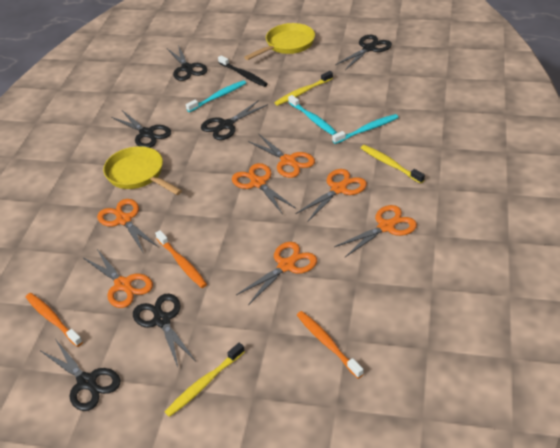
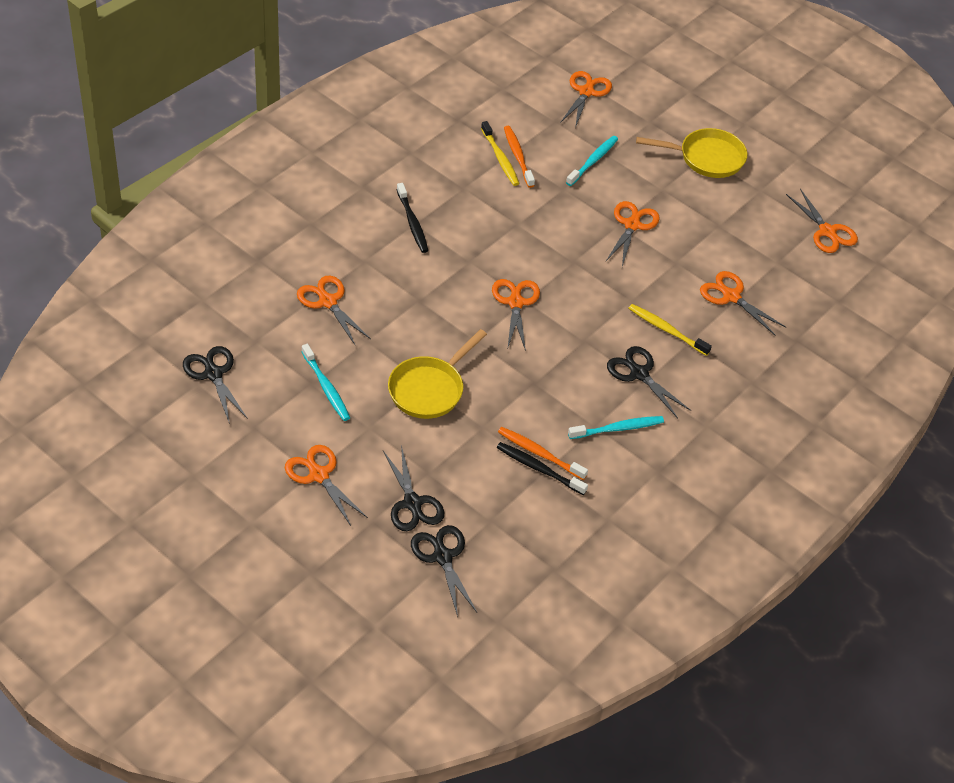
black scissors: [41,340,120,411] [111,110,171,148] [133,294,195,367] [167,45,207,81] [201,100,268,140] [335,35,392,70] = 6 -> [183,346,248,424] [383,445,444,531] [411,525,477,617] [607,346,692,419] = 4
black toothbrush: [218,55,268,87] = 1 -> [397,183,428,253] [497,442,588,495] = 2
orange toothbrush: [26,293,83,347] [155,230,207,288] [297,311,364,379] = 3 -> [498,427,588,480] [504,126,535,188] = 2
yellow toothbrush: [165,343,245,417] [274,71,333,106] [361,145,425,184] = 3 -> [481,121,520,186] [628,304,712,356] = 2

